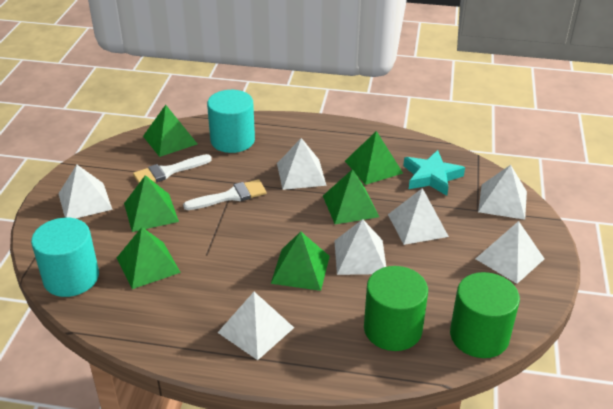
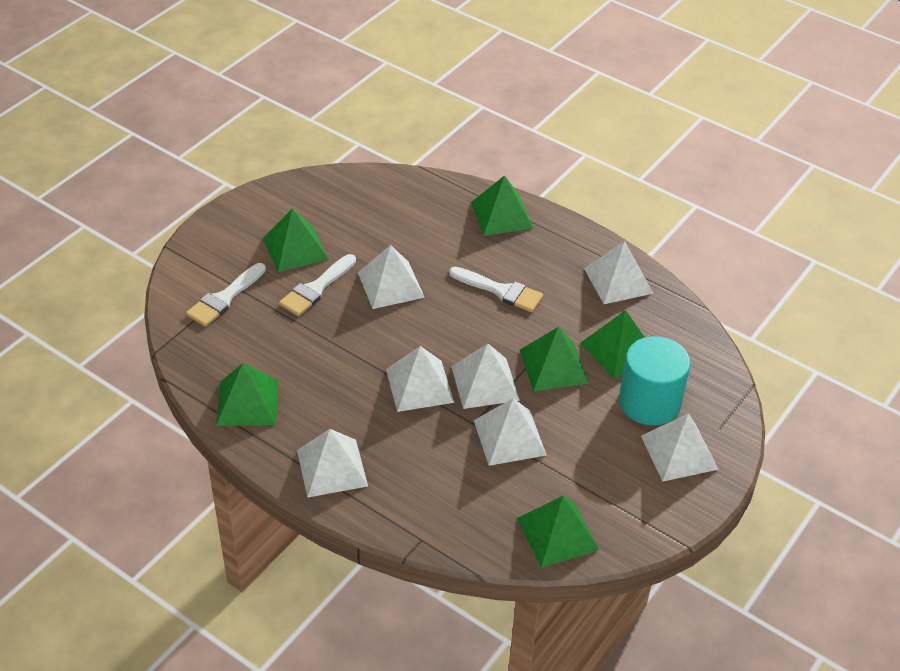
green cylinder: [364,266,428,351] [450,272,520,358] = 2 -> none = 0
turquoise cylinder: [31,218,99,297] [207,90,255,153] = 2 -> [619,336,690,426] = 1
turquoise star: [403,150,465,196] = 1 -> none = 0
white brush: [133,154,212,184] [183,179,266,210] = 2 -> [186,263,266,327] [279,254,356,316] [449,267,543,312] = 3

